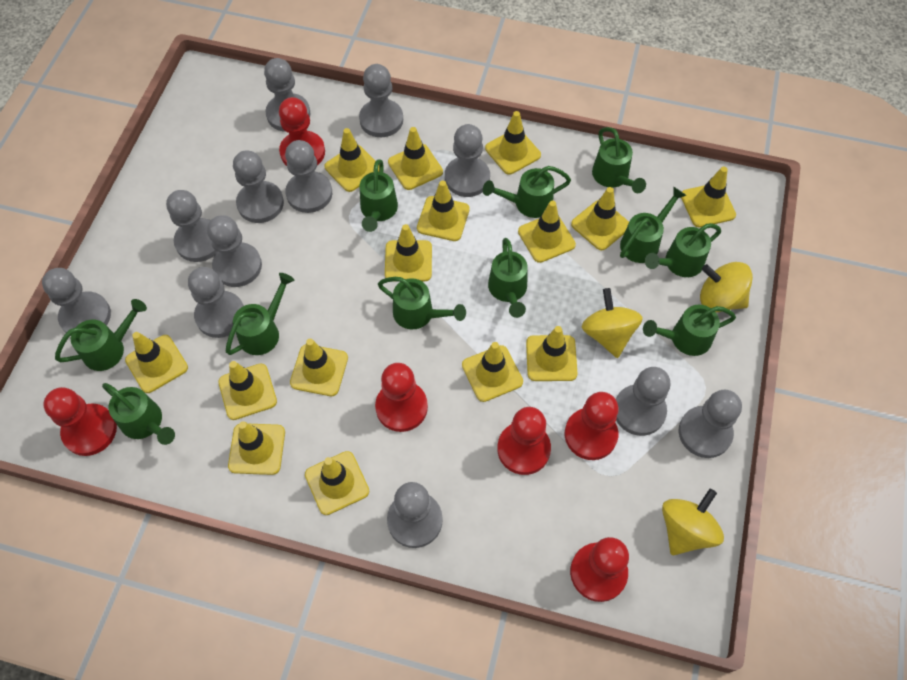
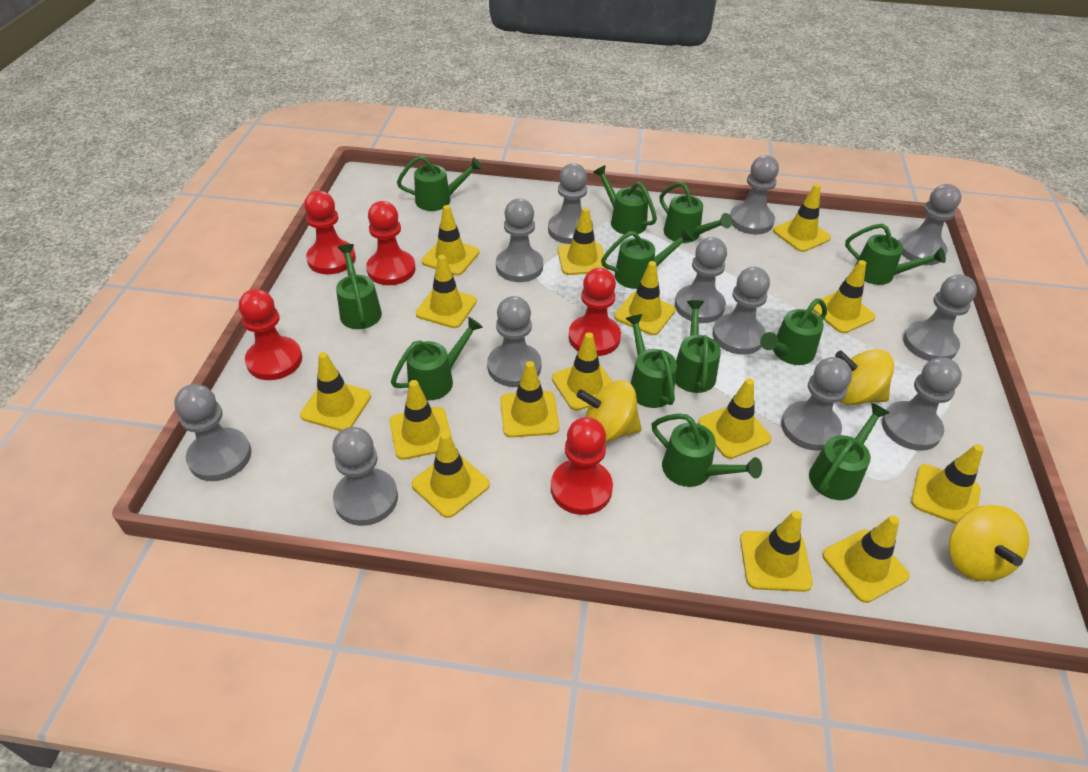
green watering can: [55,299,147,371] [102,383,175,445] [226,273,294,355] [360,159,398,232] [378,277,466,330] [483,166,571,218] [488,238,528,318] [592,127,646,193] [620,187,687,263] [643,305,736,356] [645,223,721,277] = 11 -> [336,244,382,329] [391,317,483,401] [397,156,483,211] [593,165,657,234] [601,228,693,289] [625,314,677,408] [652,413,762,487] [659,182,732,243] [675,300,721,393] [760,299,827,365] [809,403,889,500] [845,223,946,285] = 12
red pawn: [43,387,117,456] [279,97,325,166] [375,363,428,432] [497,407,551,475] [565,392,619,460] [570,537,629,602] = 6 -> [239,289,302,380] [304,191,356,274] [366,201,415,285] [551,417,613,515] [569,268,621,356] = 5

